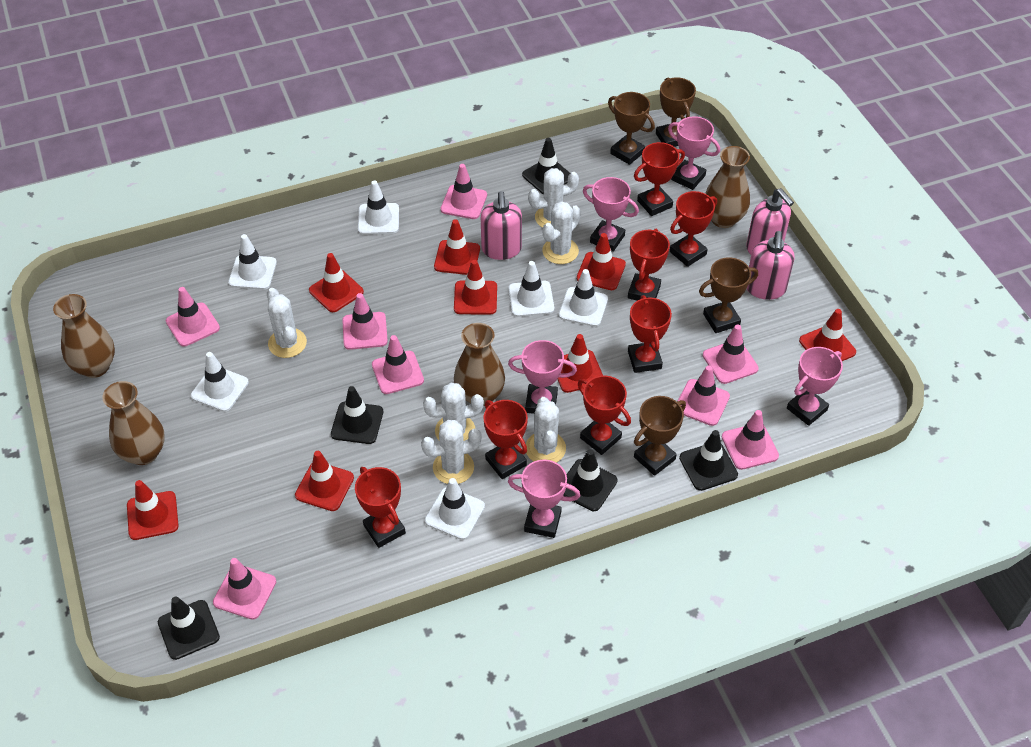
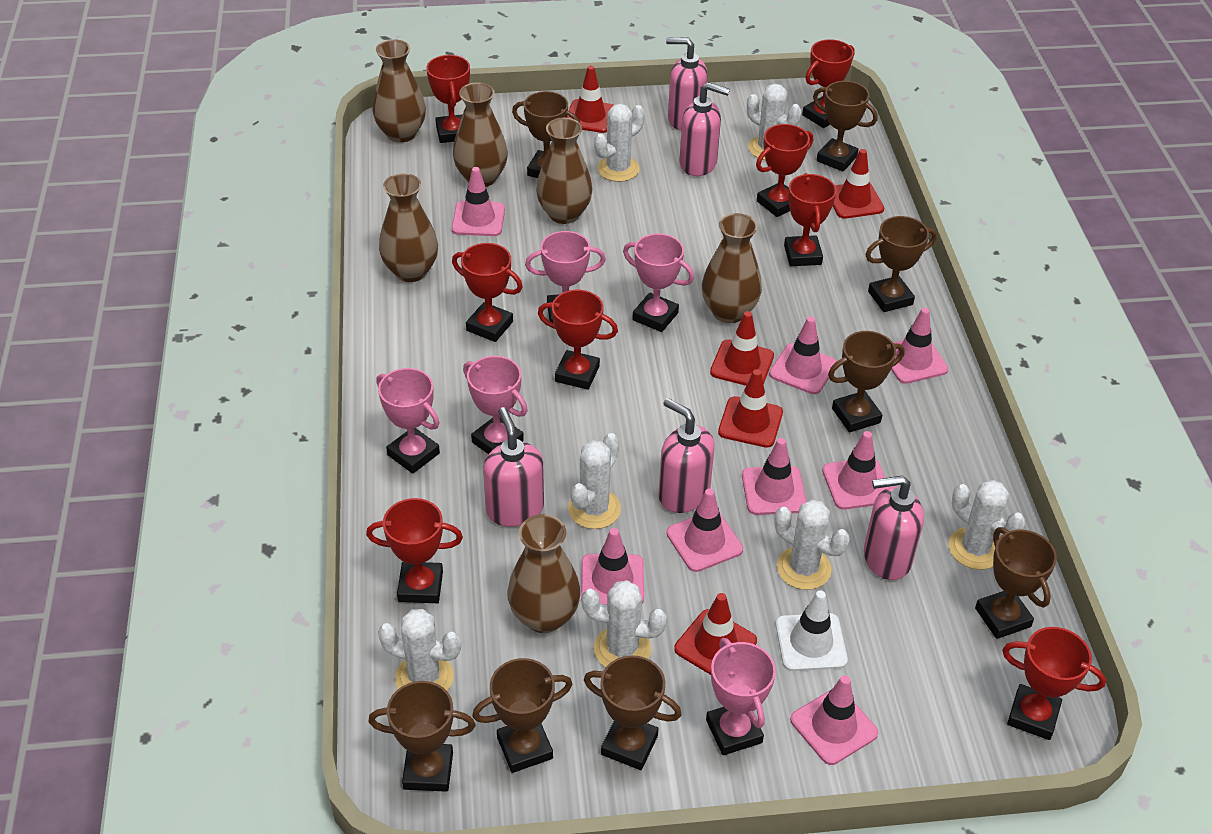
black traffic cone: [158,597,220,660] [331,386,383,444] [522,138,570,194] [563,449,618,511] [679,430,738,491] = 5 -> none = 0
brown trophy: [608,92,655,165] [634,396,686,476] [656,78,696,147] [699,257,758,333] = 4 -> [368,681,476,792] [472,658,572,773] [512,91,580,178] [584,655,682,770] [813,81,878,172] [828,331,905,432] [866,216,937,312] [975,527,1057,639] = 8
brown vase: [53,294,115,378] [102,381,165,465] [454,323,505,406] [705,146,750,228] = 4 -> [372,39,426,143] [379,173,438,282] [453,82,508,187] [507,514,581,633] [536,118,593,224] [702,213,762,323] = 6
pink soap dispenser: [481,191,522,260] [746,188,794,254] [747,231,795,300] = 3 -> [483,407,544,527] [658,398,715,513] [666,37,708,131] [680,82,730,176] [864,475,924,580] = 5
red traffic cone: [127,480,179,540] [295,451,354,511] [309,253,364,312] [434,219,480,275] [454,260,497,315] [558,334,603,393] [577,233,626,290] [799,309,856,361] = 8 -> [567,66,614,133] [674,593,757,675] [710,311,774,386] [718,369,783,448] [833,149,884,219] = 5
red trophy: [355,467,406,548] [484,400,528,479] [578,376,631,455] [628,228,670,301] [628,295,672,373] [634,142,685,216] [670,191,717,267] = 7 -> [366,498,463,603] [426,55,470,143] [452,243,523,342] [538,290,618,390] [756,124,813,217] [784,173,837,266] [802,39,855,128] [1002,627,1106,740] = 8
white cactus: [267,288,307,358] [421,420,482,484] [423,383,484,441] [526,397,566,463] [528,168,579,228] [542,201,581,264] = 6 -> [378,609,461,691] [568,433,621,529] [582,580,667,667] [594,104,645,182] [747,84,801,160] [774,500,850,590] [949,480,1025,570] = 7
white traffic cone: [191,352,249,412] [228,234,277,290] [358,180,399,235] [425,478,485,540] [508,261,554,317] [559,269,608,327] = 6 -> [776,590,848,671] = 1

